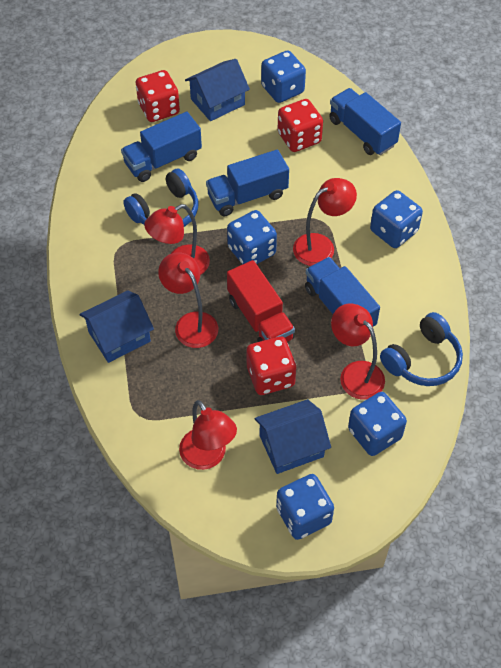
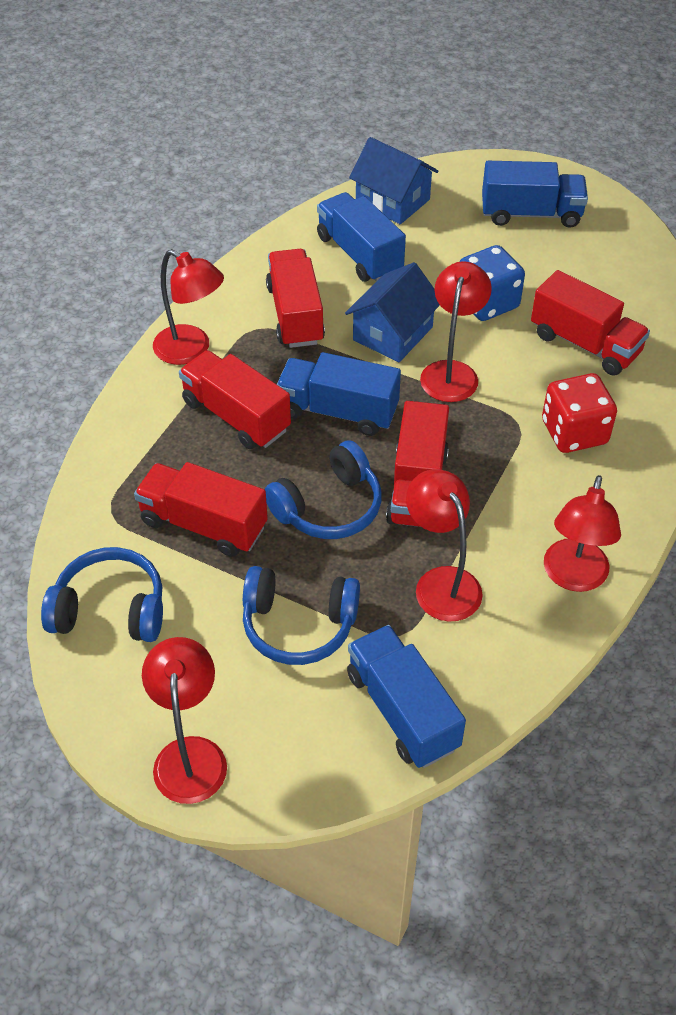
blue dice: [227,210,277,264] [261,50,306,103] [276,474,334,540] [348,392,407,456] [370,190,423,248] = 5 -> [460,245,525,321] = 1
blue headphones: [123,169,198,227] [380,312,463,386] = 2 -> [41,547,163,642] [243,566,360,665] [264,440,382,539] = 3
blue house: [80,290,154,363] [185,59,250,121] [254,399,331,474] = 3 -> [345,262,440,362] [349,137,439,224] = 2
red dice: [136,70,180,122] [247,336,296,395] [277,99,323,152] = 3 -> [542,373,617,453] = 1
red truck: [227,260,295,342] = 1 -> [134,462,268,557] [179,350,291,449] [266,249,325,348] [386,401,449,527] [531,270,650,376] = 5

